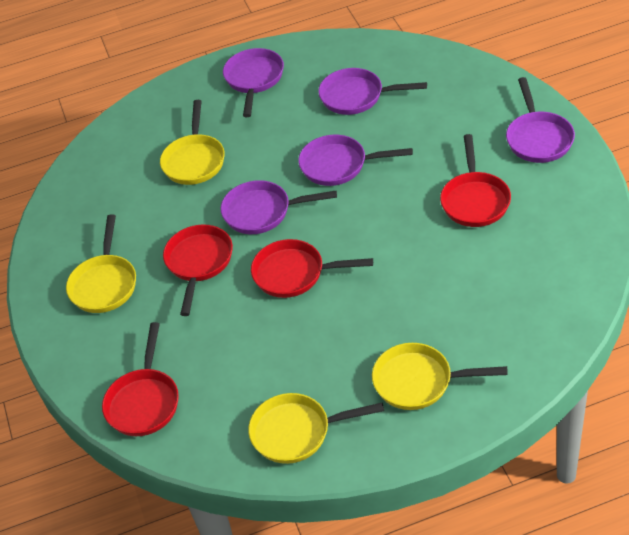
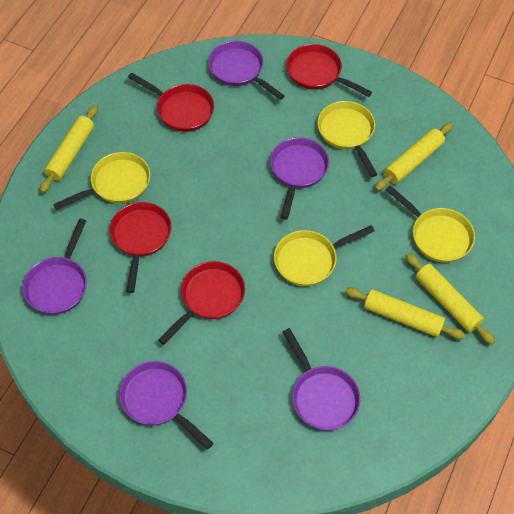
yellow rolling pin: none = 0 -> [40,105,98,193] [345,287,465,339] [375,122,453,191] [406,253,495,344] = 4

